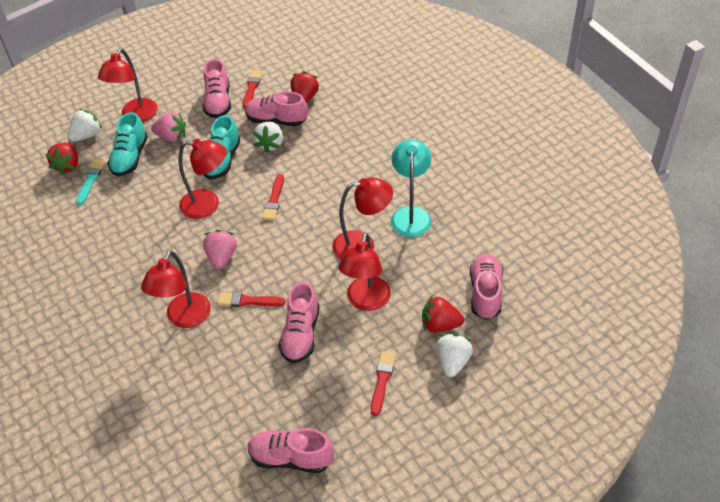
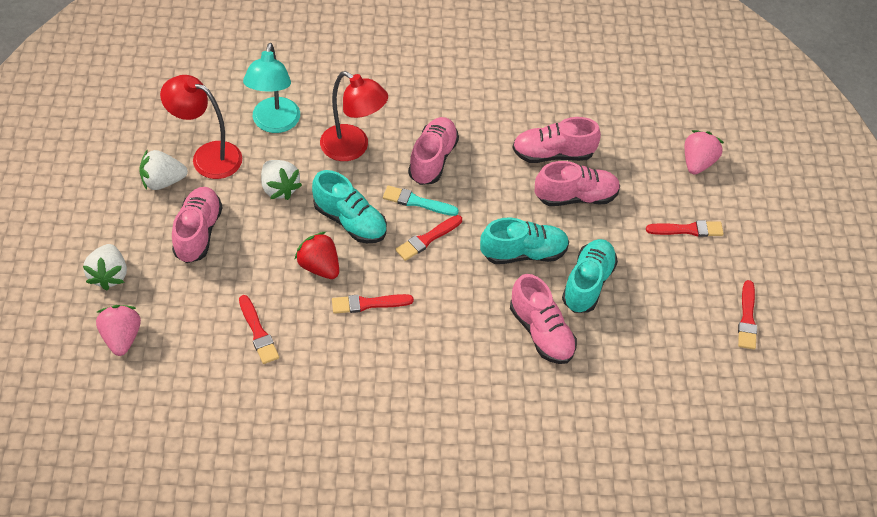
red brush: [217,292,285,307] [243,70,262,108] [262,174,284,220] [371,351,396,416] = 4 -> [239,295,279,364] [332,294,414,314] [396,215,462,261] [646,220,724,237] [738,280,757,349] = 5
red lamp: [98,48,158,122] [141,251,211,328] [179,139,227,219] [332,177,393,260] [338,233,391,311] = 5 -> [160,75,242,179] [320,71,388,161] = 2
red strawberry: [45,143,78,175] [291,71,319,103] [422,295,464,333] = 3 -> [294,232,339,279] = 1
turquoise shoe: [108,112,148,176] [203,115,240,179] = 2 -> [312,170,387,243] [480,218,569,264] [562,239,618,313] = 3

